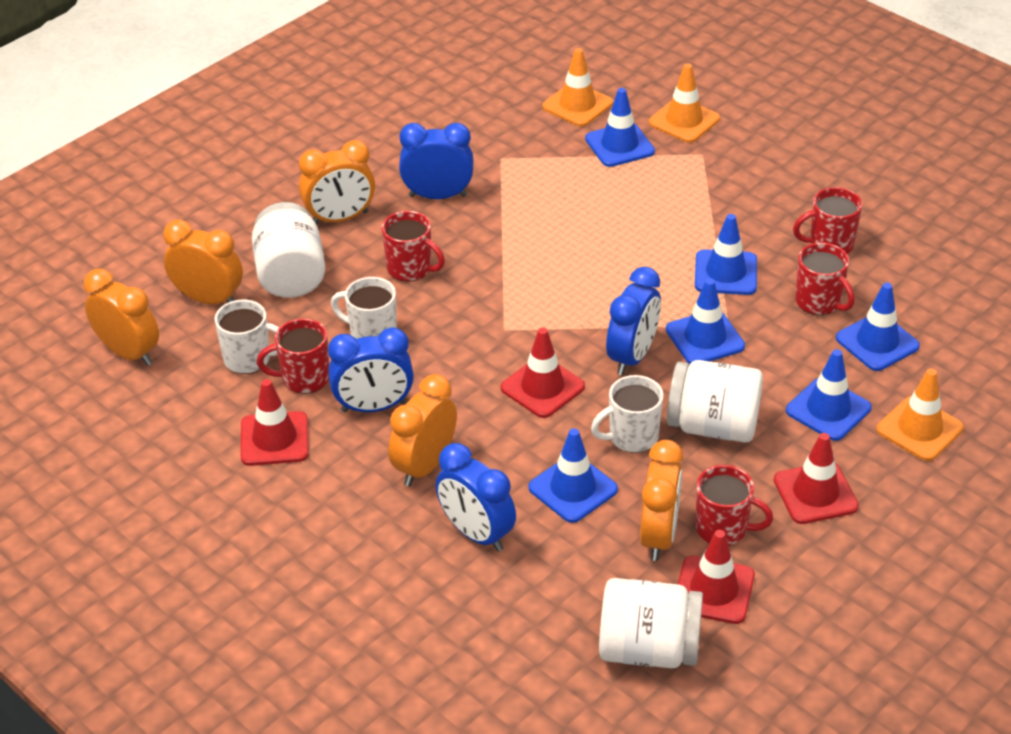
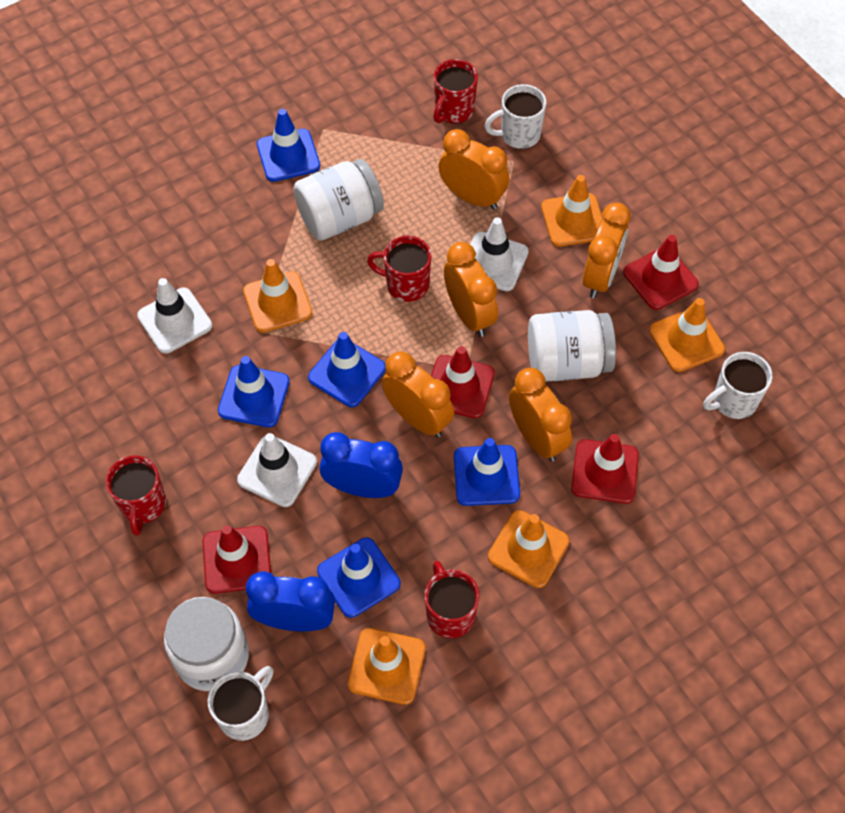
blue clock: [328,327,414,412] [399,123,474,199] [436,443,516,552] [606,267,661,375] = 4 -> [246,571,335,631] [319,432,403,498] = 2
blue traffic cone: [528,428,618,523] [585,88,655,167] [666,278,745,364] [695,214,757,295] [786,349,872,441] [836,283,920,371] = 6 -> [218,356,290,427] [257,109,320,182] [308,332,386,407] [317,538,401,618] [454,438,520,506] = 5
orange traffic cone: [542,48,613,127] [649,64,720,143] [877,369,964,461] = 3 -> [243,259,312,333] [348,628,426,705] [488,510,570,588] [541,175,603,247] [649,298,725,372] = 5
red mug: [257,318,329,394] [382,211,445,282] [696,465,773,546] [793,187,862,254] [795,243,855,315] = 5 -> [106,455,166,536] [367,236,431,302] [425,561,479,638] [433,59,478,124] = 4
white traffic cone: none = 0 -> [137,278,212,354] [237,433,317,507] [470,217,529,291] = 3

